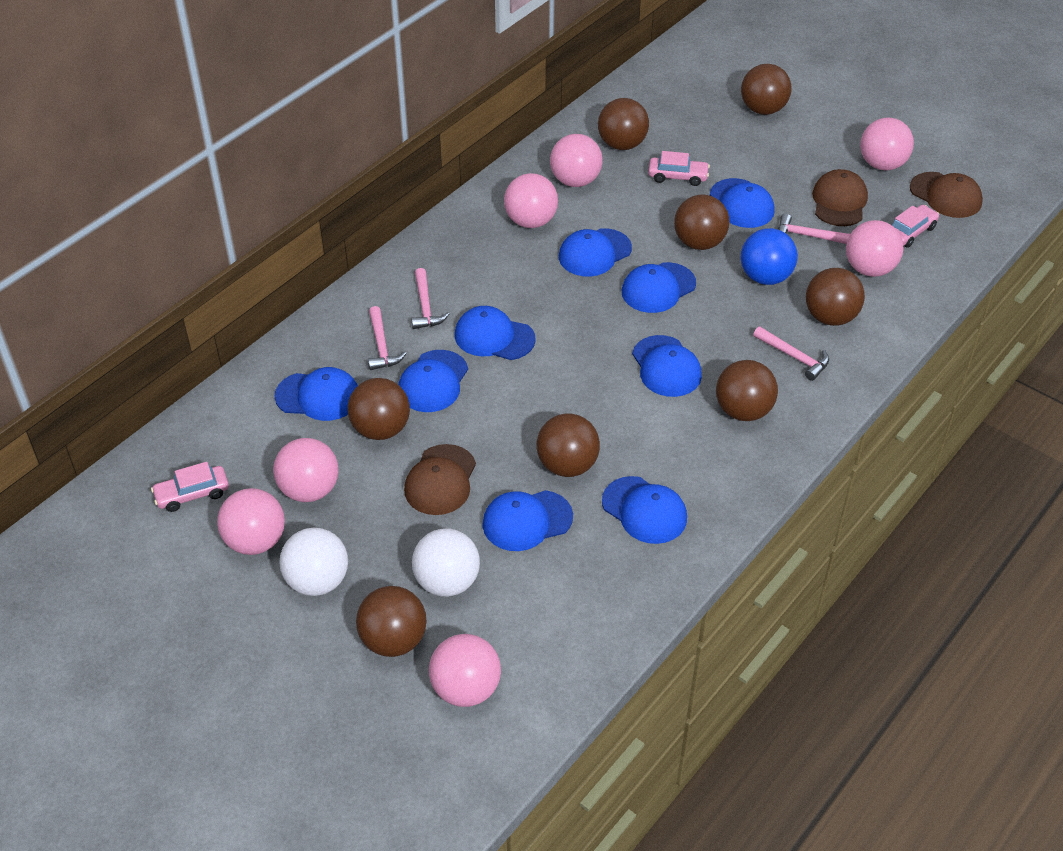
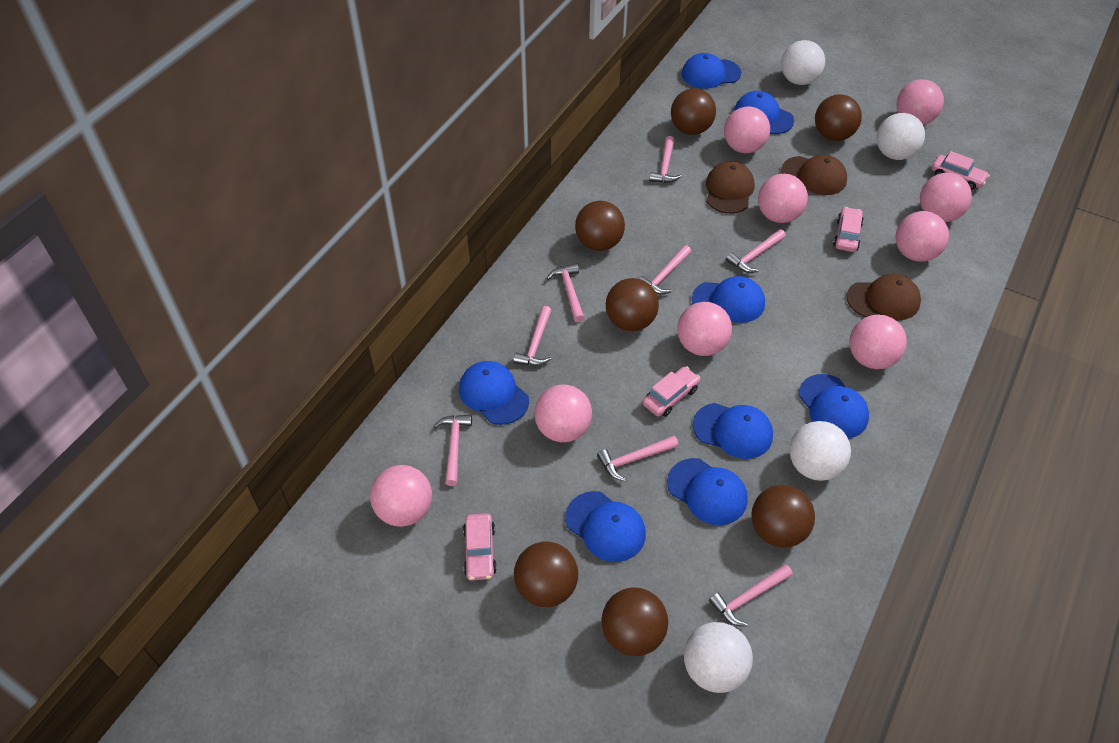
blue ball: [741,228,798,285] = 1 -> none = 0
blue cap: [274,367,358,421] [399,350,468,412] [455,306,536,360] [483,490,573,551] [559,228,632,277] [602,476,687,544] [622,262,696,313] [632,335,702,397] [710,178,775,228] = 9 -> [459,361,529,425] [565,491,646,562] [667,458,748,525] [682,53,741,89] [692,276,765,323] [693,403,773,459] [734,91,794,134] [799,374,869,439] = 8
brown ball: [347,378,410,440] [356,586,427,657] [537,414,600,477] [598,98,649,150] [674,195,730,250] [716,360,778,421] [741,63,791,115] [806,268,865,326] = 8 -> [514,542,578,607] [575,201,625,251] [601,587,668,656] [606,278,659,331] [671,88,716,135] [751,485,815,548] [815,94,862,141] = 7
pink ball: [217,488,285,555] [273,438,339,502] [429,634,501,707] [504,173,558,228] [550,134,603,187] [846,220,904,277] [860,117,914,171] = 7 -> [370,465,432,527] [534,385,592,442] [677,302,732,356] [724,106,770,153] [758,174,808,223] [849,315,907,369] [895,211,949,262] [897,79,944,125] [920,173,972,222] = 9
pink car: [151,462,229,512] [648,151,710,186] [892,205,939,248] = 3 -> [463,513,497,581] [643,366,700,417] [833,207,864,252] [931,151,989,190] = 4
pink hammer: [368,306,407,370] [411,268,449,329] [753,326,829,381] [778,214,850,244] = 4 -> [433,414,472,486] [513,306,552,366] [547,263,584,322] [597,436,679,481] [639,245,691,295] [649,136,682,183] [709,564,793,627] [726,229,786,273] = 8
white ball: [279,528,348,596] [412,529,480,597] = 2 -> [684,622,753,693] [781,40,825,85] [790,421,851,481] [877,113,925,160] = 4

